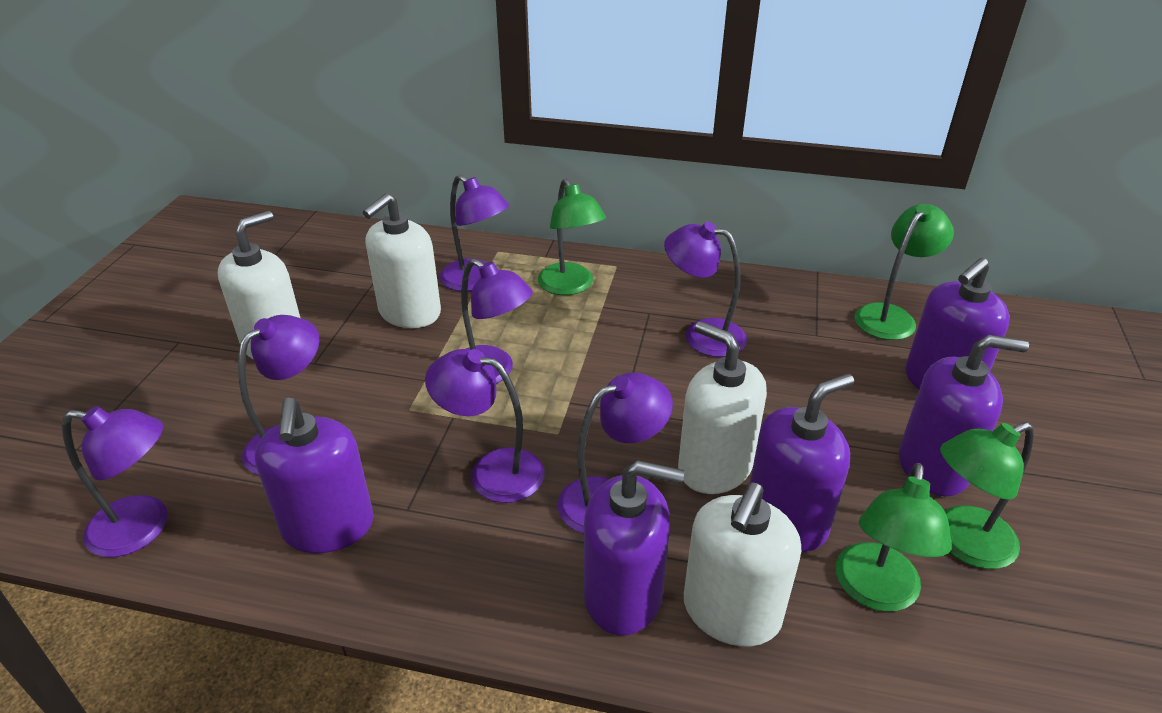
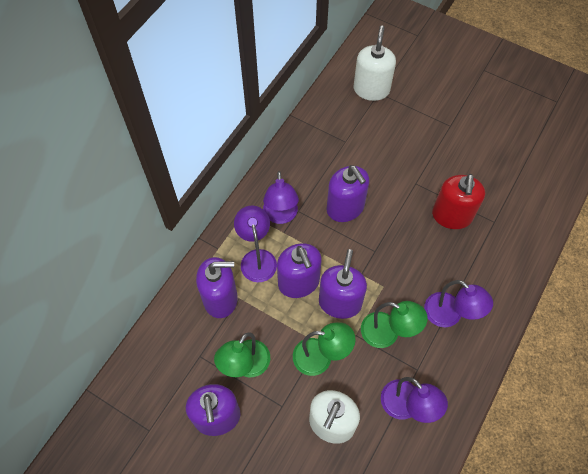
green lamp: [538,179,606,295] [836,463,952,612] [854,204,954,340] [940,422,1034,569] = 4 -> [214,332,270,378] [293,322,355,376] [361,301,428,348] = 3
purple lamp: [62,406,168,557] [238,315,319,475] [425,349,544,503] [440,175,509,291] [461,259,533,384] [558,372,673,534] [664,222,747,357] = 7 -> [234,205,277,282] [263,171,299,224] [381,377,448,423] [424,280,493,327] = 4
red soap dispenser: none = 0 -> [432,174,485,229] = 1
white soap dispenser: [218,211,300,359] [363,193,441,328] [678,321,767,494] [684,482,801,646] = 4 -> [309,390,360,444] [354,25,396,101] = 2

